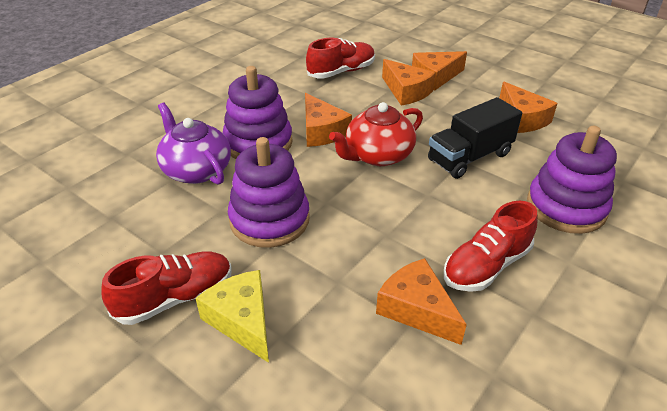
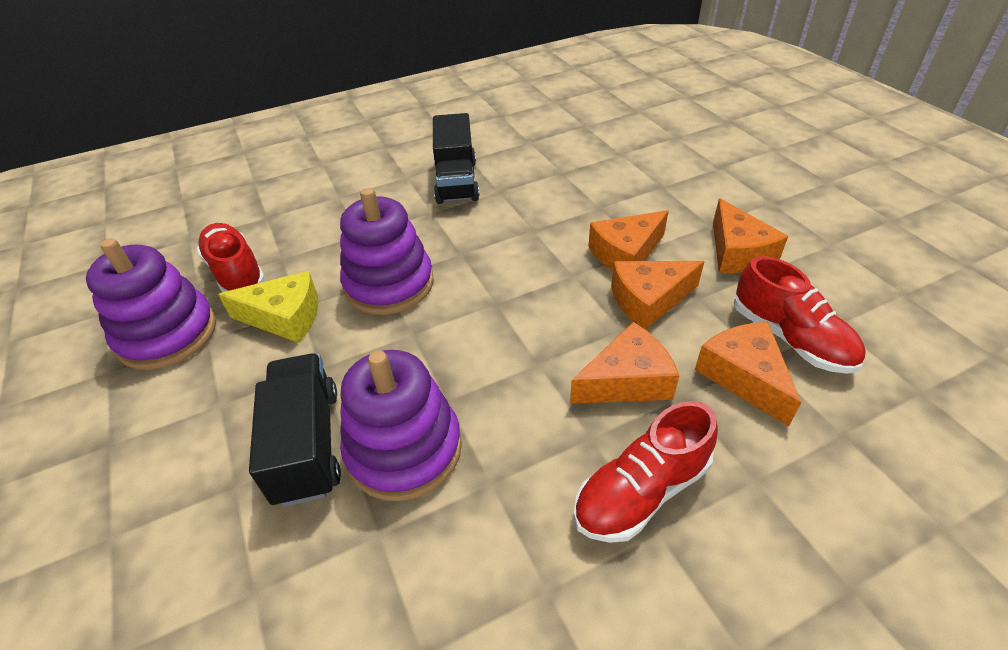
black truck: [428,97,522,179] = 1 -> [249,353,341,507] [433,113,480,204] = 2
purple teapot: [156,103,231,185] = 1 -> none = 0
red teapot: [329,102,423,166] = 1 -> none = 0

